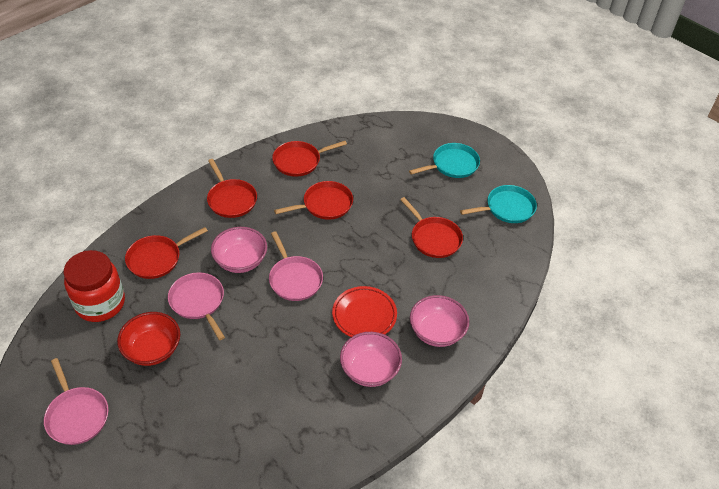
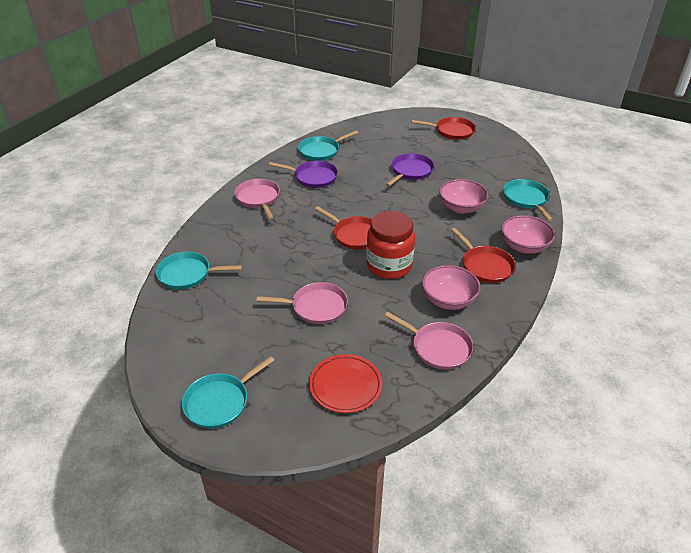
purple pan: none = 0 -> [269,161,338,188] [386,153,434,186] = 2
red bowl: [117,312,180,366] = 1 -> none = 0
red pan: [125,227,208,279] [207,159,257,218] [272,141,347,177] [274,181,353,220] [400,197,463,258] = 5 -> [315,206,372,250] [412,117,476,140] [451,228,516,283] = 3
turquoise pan: [409,143,480,178] [460,185,537,223] = 2 -> [156,252,242,289] [182,356,274,428] [298,130,358,161] [503,179,553,221] = 4

